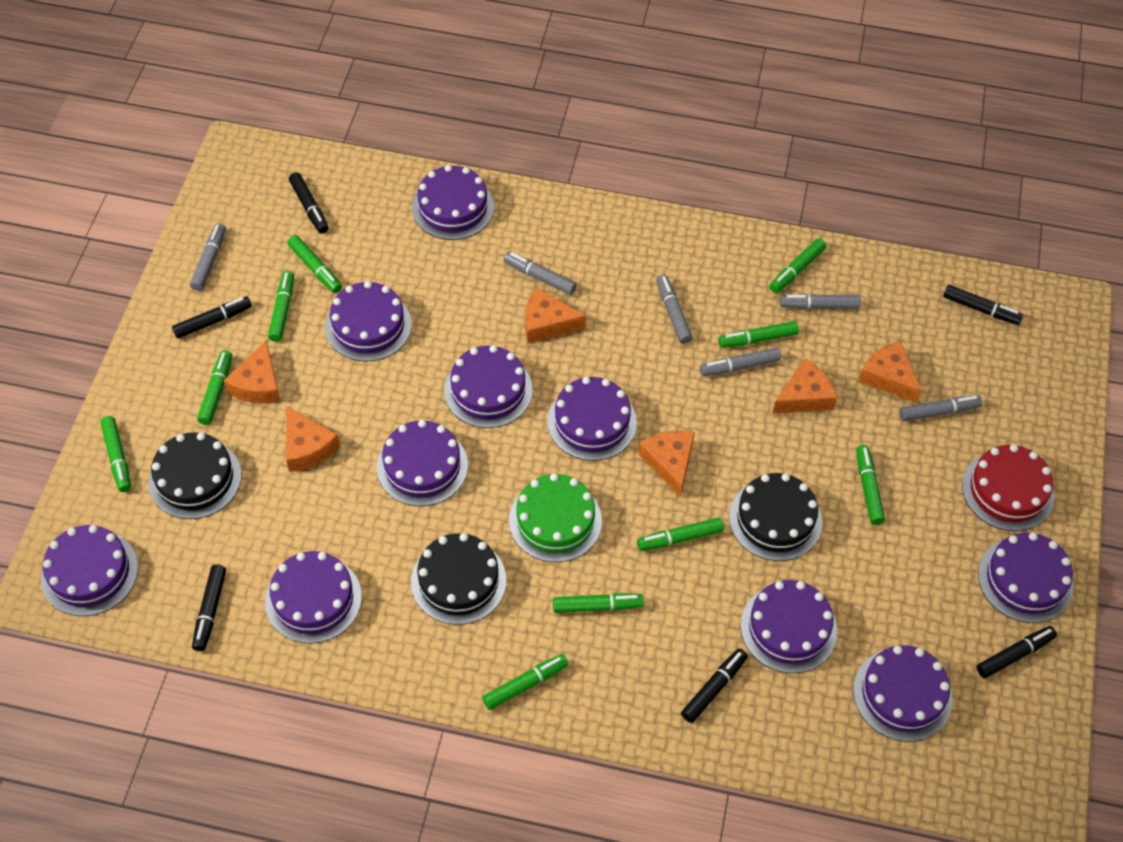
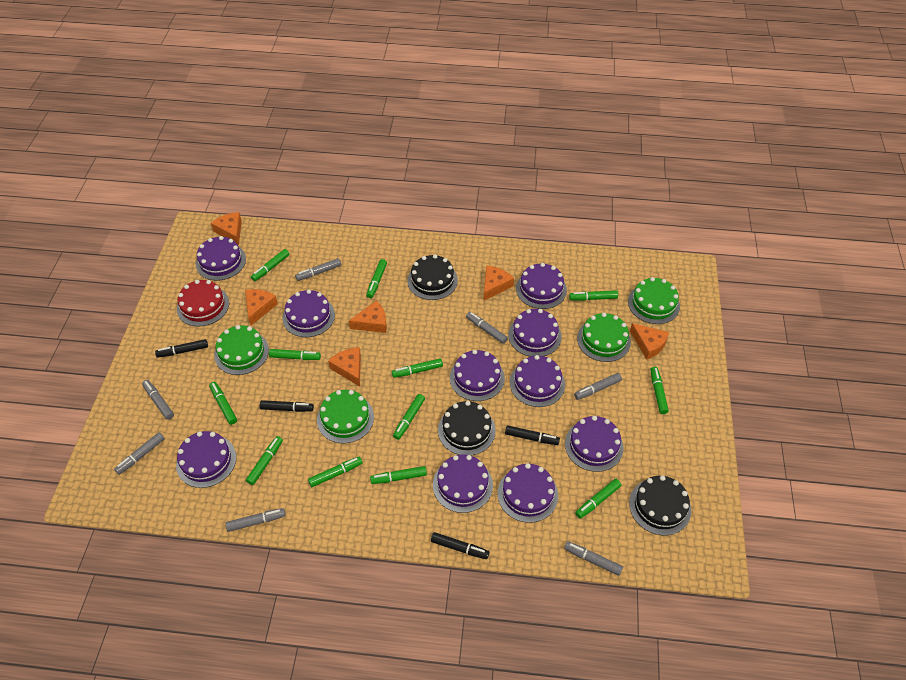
black marker: [172,296,252,339] [192,564,226,651] [289,172,329,234] [681,648,748,723] [943,285,1023,325] [976,626,1057,678] = 6 -> [155,339,208,358] [260,400,314,412] [431,532,489,559] [505,425,560,445] = 4
green cake: [509,473,602,562] = 1 -> [214,325,269,375] [317,390,374,443] [577,313,631,362] [628,277,680,324] = 4
green marker: [100,416,131,492] [197,350,232,425] [268,271,294,342] [288,235,342,293] [482,654,569,710] [553,593,644,613] [637,518,724,551] [718,321,799,348] [770,238,826,293] [856,445,885,525] = 10 -> [209,382,237,425] [246,436,283,485] [251,249,290,281] [269,349,321,360] [308,457,363,487] [366,259,387,298] [370,466,427,484] [392,358,443,378] [393,394,425,440] [569,290,618,301] [575,479,621,519] [650,367,669,414] = 12
grey marker: [190,223,226,291] [504,252,577,295] [656,275,692,344] [700,348,781,376] [779,294,861,309] [899,395,982,421] = 6 -> [114,432,165,475] [142,380,174,420] [226,508,286,532] [295,258,341,281] [466,312,508,344] [564,541,623,576] [574,373,622,400] = 7

